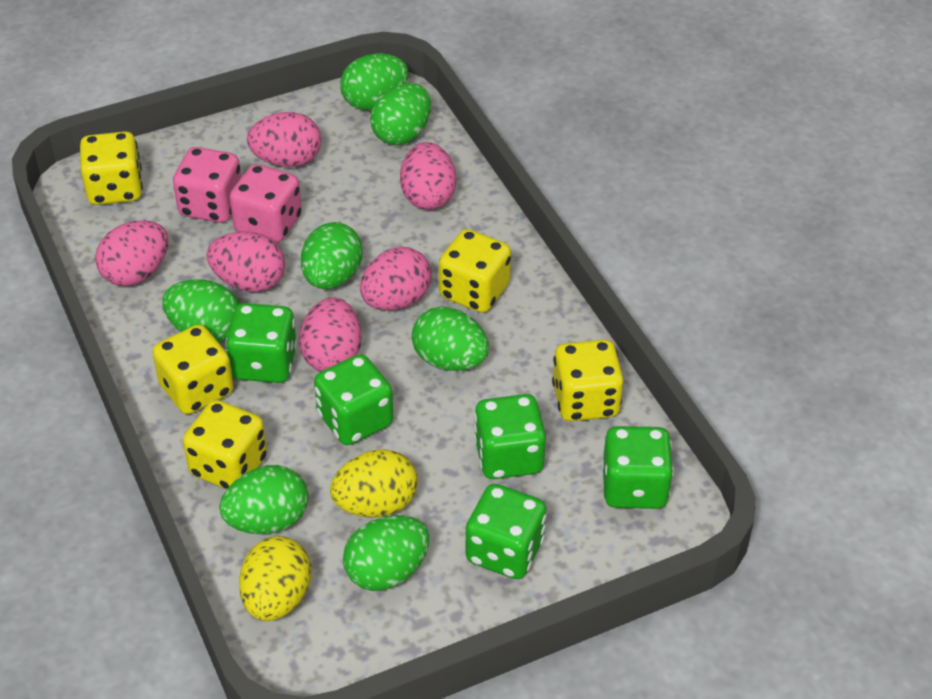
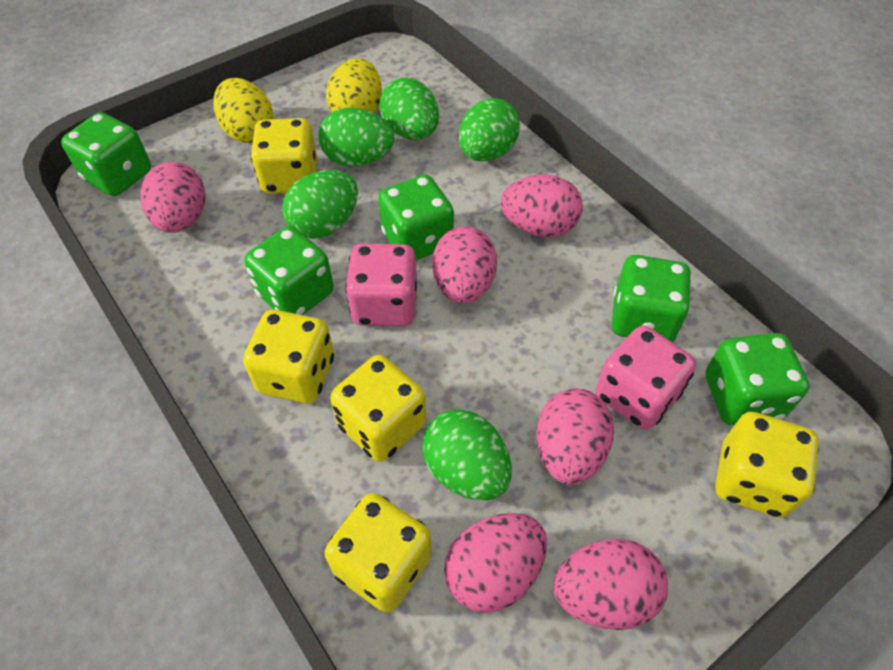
green egg: [162,279,239,342] [219,465,308,534] [301,222,363,289] [340,53,408,110] [343,515,429,591] [370,83,431,145] [412,307,489,371] = 7 -> [282,170,358,239] [318,108,394,166] [380,78,439,140] [422,409,511,500] [459,98,520,161] = 5

